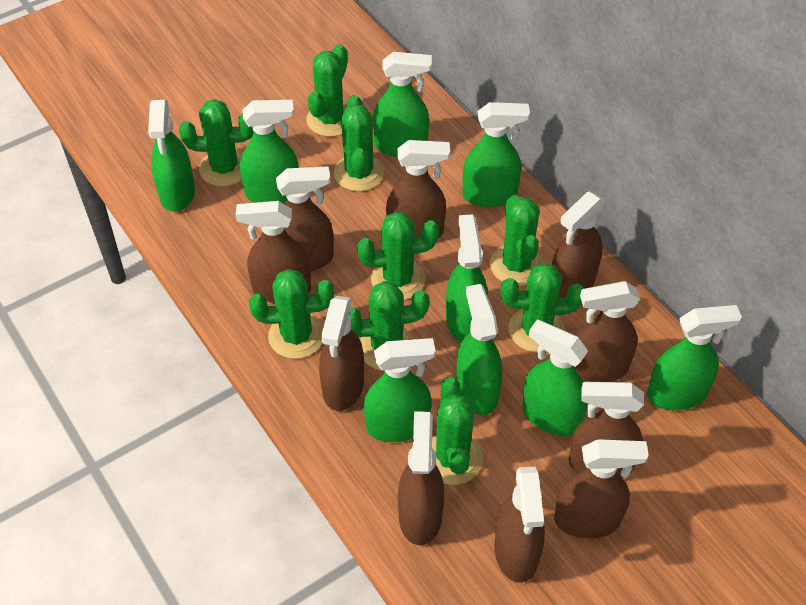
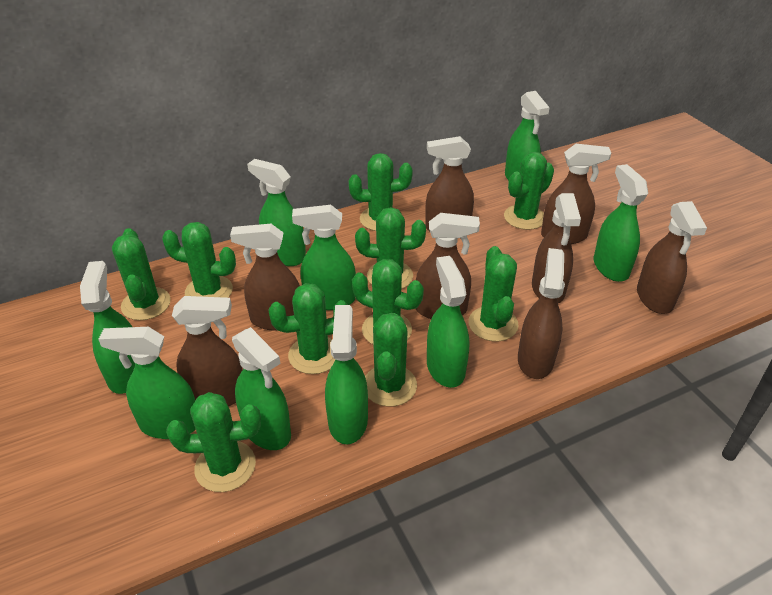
brown spray bottle: [236,201,311,303] [276,167,333,271] [319,296,364,411] [386,140,450,238] [398,411,444,545] [494,467,545,583] [552,191,606,298] [554,439,649,539] [569,382,644,479] [575,281,640,382] = 10 -> [172,296,243,406] [230,224,300,331] [416,213,480,319] [425,136,474,231] [518,248,565,379] [532,193,581,303] [541,144,611,244] [637,201,707,314] = 8
green cactus: [179,99,253,186] [249,269,334,359] [306,44,347,137] [334,95,384,191] [349,281,429,371] [357,212,439,300] [432,377,483,485] [490,195,543,286] [500,263,584,353] = 9 -> [112,228,171,321] [162,222,236,298] [166,392,261,492] [268,283,348,374] [349,153,413,231] [352,259,424,344] [355,207,426,289] [365,313,417,407] [468,246,519,342] [504,152,554,230] = 10

